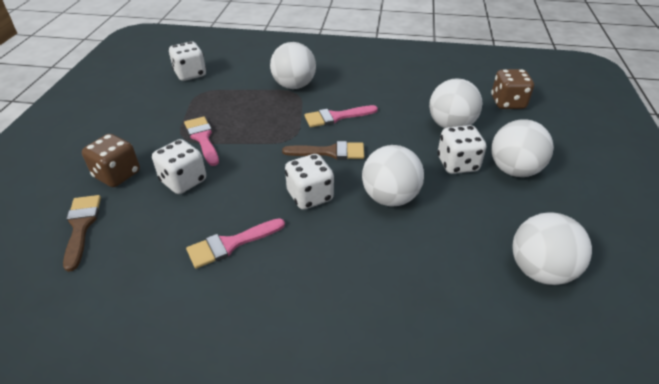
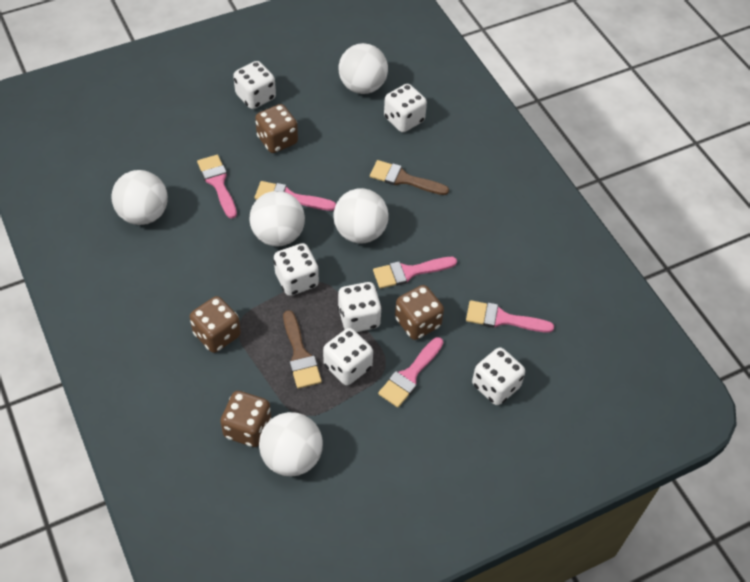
brown dice: [82,134,140,187] [491,69,534,109] = 2 -> [190,296,241,353] [220,391,271,447] [255,104,298,153] [395,285,444,340] = 4
pink brush: [184,117,219,166] [186,218,285,269] [304,105,378,127] = 3 -> [197,155,237,219] [255,181,336,211] [373,257,457,289] [378,337,443,408] [466,300,554,333] = 5
white dice: [152,139,206,194] [169,42,206,81] [285,154,334,210] [437,125,486,174] = 4 -> [233,61,276,109] [274,243,319,296] [323,328,373,385] [338,282,382,332] [384,84,427,132] [472,347,525,405] = 6

